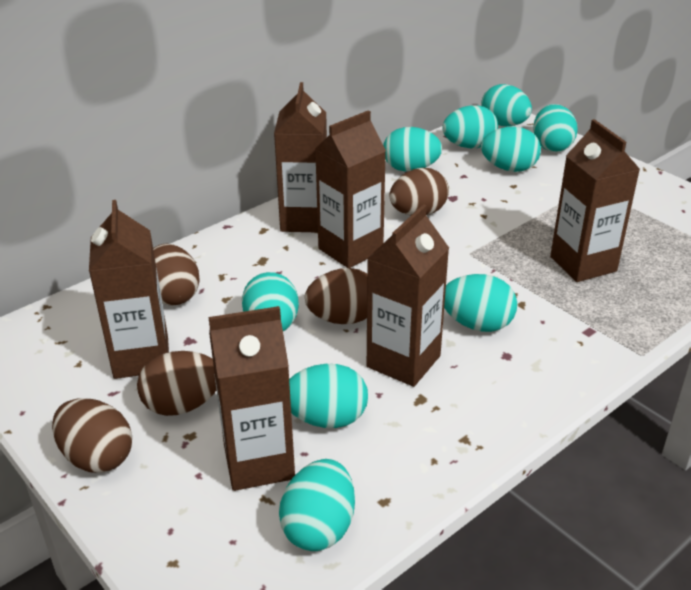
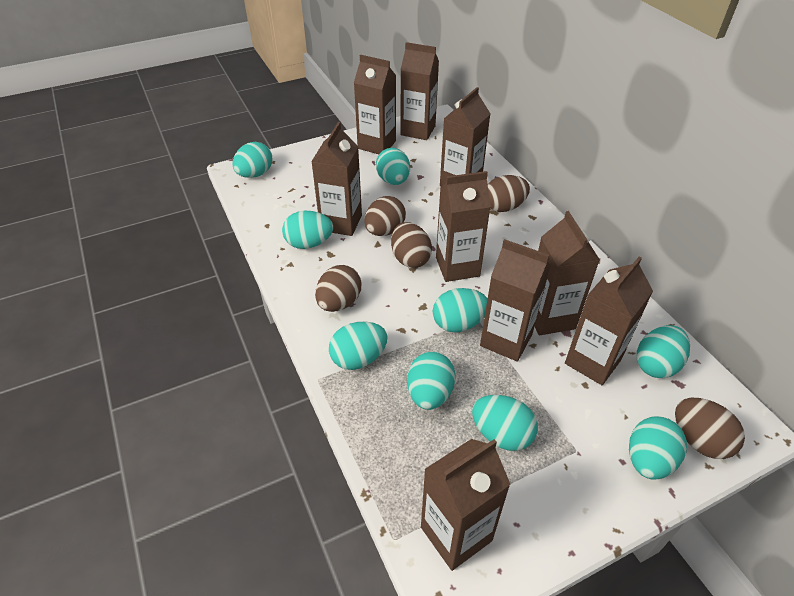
brown carton: [89,200,169,379] [208,306,295,491] [274,82,327,232] [315,110,386,268] [367,204,449,387] [550,119,640,282] = 6 -> [311,122,362,236] [354,55,396,154] [400,42,439,140] [421,439,511,571] [436,171,491,282] [440,87,491,187] [480,239,551,362] [535,211,600,335] [565,257,653,385] = 9

